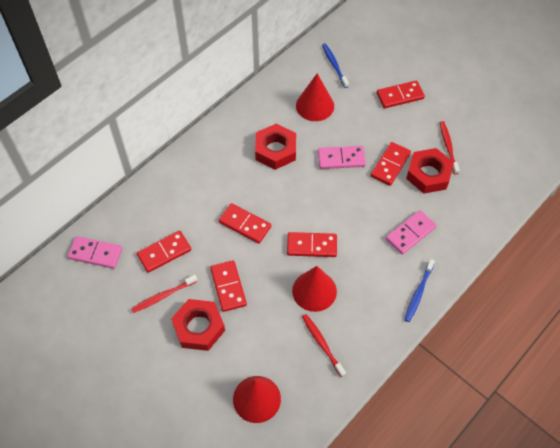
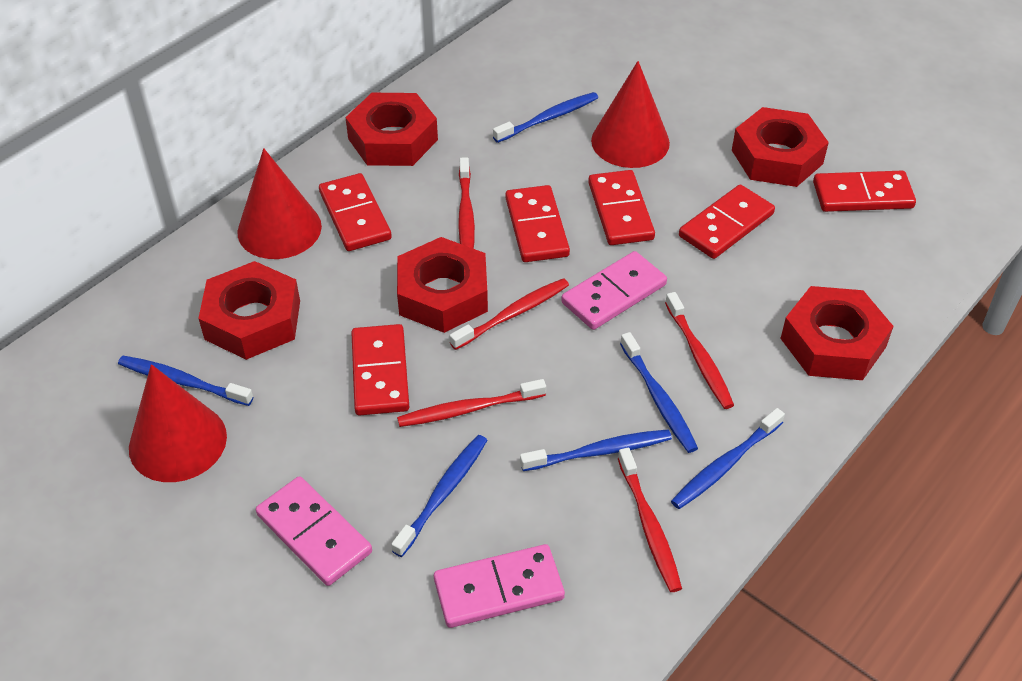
blue toothbrush: [322,43,349,88] [404,259,435,322] = 2 -> [118,356,253,406] [391,435,488,557] [493,92,598,143] [520,429,672,471] [620,332,698,453] [671,408,785,509] = 6
red nut: [171,299,225,351] [255,124,296,170] [406,148,454,194] = 3 -> [198,261,300,360] [345,93,438,166] [397,237,488,333] [732,107,829,187] [780,286,894,380] = 5
red toothbrush: [131,275,197,313] [302,314,346,377] [440,121,460,175] = 3 -> [397,379,546,427] [450,278,569,350] [458,157,475,249] [618,448,682,592] [665,292,734,409] = 5

